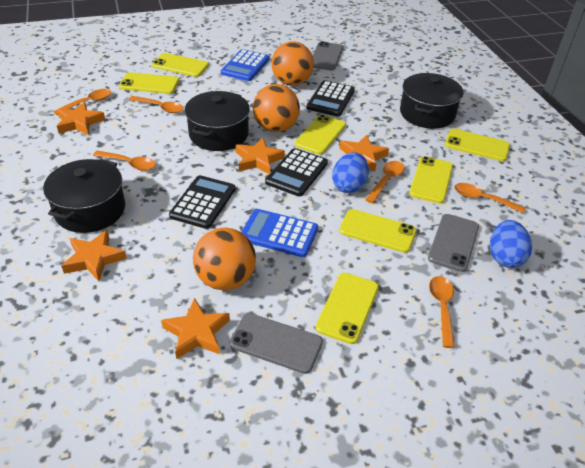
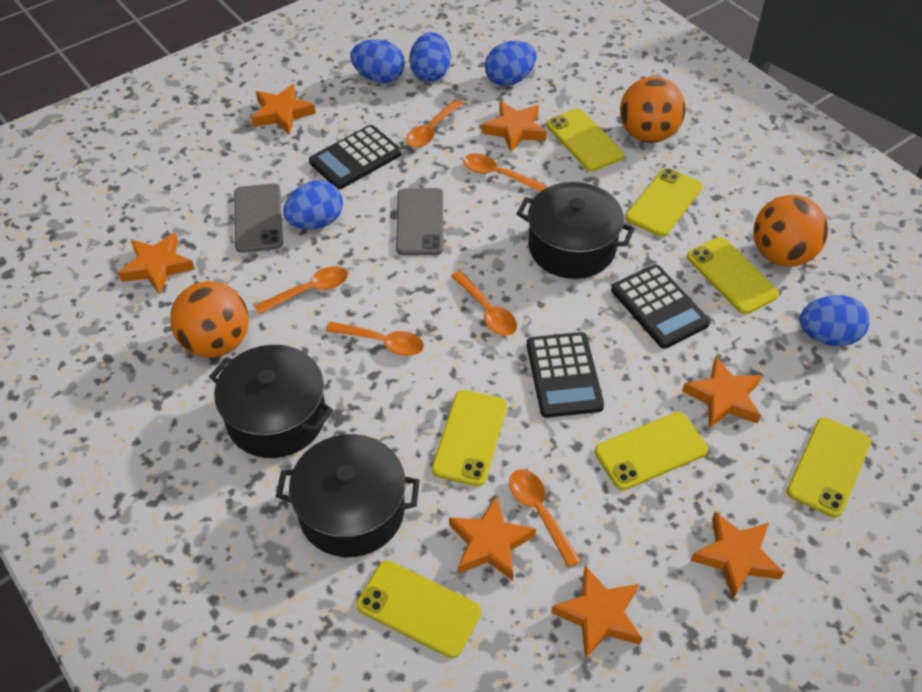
blue calculator: [221,49,269,81] [241,209,318,257] = 2 -> none = 0
blue egg: [332,152,369,193] [490,220,532,268] = 2 -> [283,180,343,229] [350,39,405,83] [409,32,451,82] [485,41,537,86] [799,295,870,346] = 5
grey phone: [229,313,323,374] [312,41,343,70] [428,214,479,272] = 3 -> [234,184,283,253] [396,188,443,255] = 2
orange star: [57,102,105,135] [61,230,127,281] [161,298,230,359] [235,138,285,174] [339,135,389,172] = 5 -> [118,232,195,295] [251,84,316,135] [449,496,536,581] [482,101,547,153] [551,565,642,659] [682,356,762,428] [691,512,784,599] = 7

